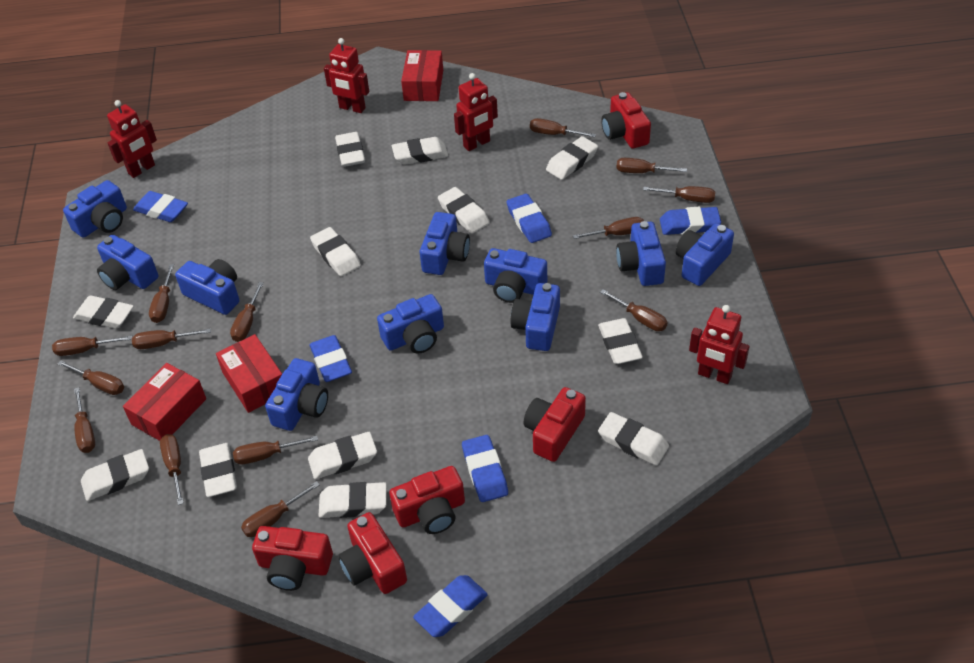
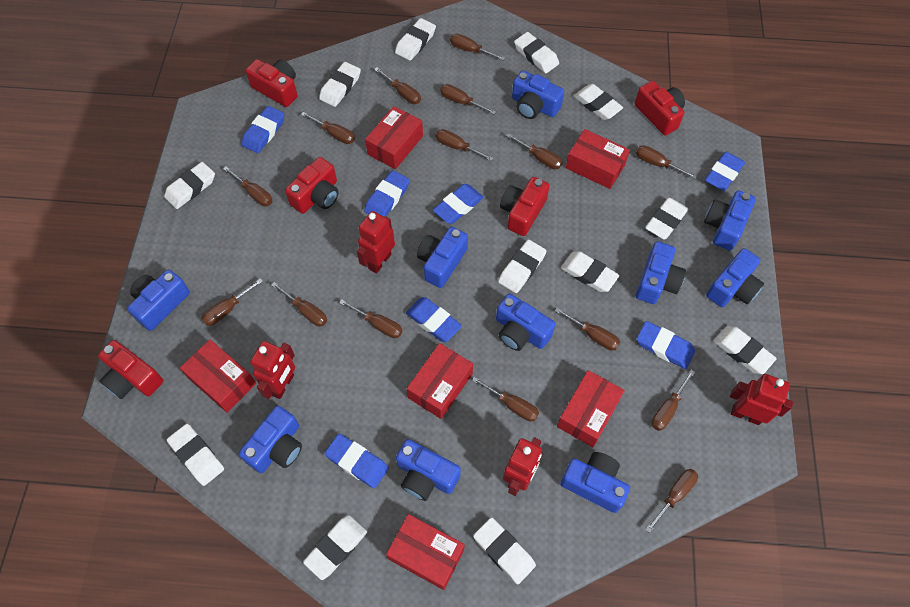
blue eraser: [133,191,188,222] [309,335,352,382] [413,575,488,637] [462,435,508,502] [506,194,552,243] [660,206,721,235] = 6 -> [242,106,284,153] [324,434,389,488] [364,170,410,217] [406,297,462,342] [433,184,484,224] [637,321,695,369] [705,152,745,191] = 7
brown screwdriver: [52,335,132,356] [58,361,124,395] [74,387,95,453] [132,328,211,349] [149,264,174,323] [160,434,184,505] [230,282,264,342] [233,436,318,464] [241,481,320,537] [530,118,596,137] [573,217,644,239] [600,289,668,331] [616,158,687,173] [643,186,715,203] = 14 -> [201,278,263,326] [223,167,273,206] [271,282,327,326] [301,112,355,144] [339,300,402,338] [374,68,421,104] [436,129,493,161] [440,84,496,114] [450,34,505,60] [472,377,539,422] [507,133,562,169] [555,308,620,351] [636,145,697,179] [645,469,698,533] [651,370,695,431] = 15
red box: [123,363,206,441] [216,334,282,413] [401,50,443,101] = 3 -> [180,339,256,412] [365,106,423,169] [386,514,465,590] [407,343,473,419] [557,370,625,447] [566,129,630,189] = 6

